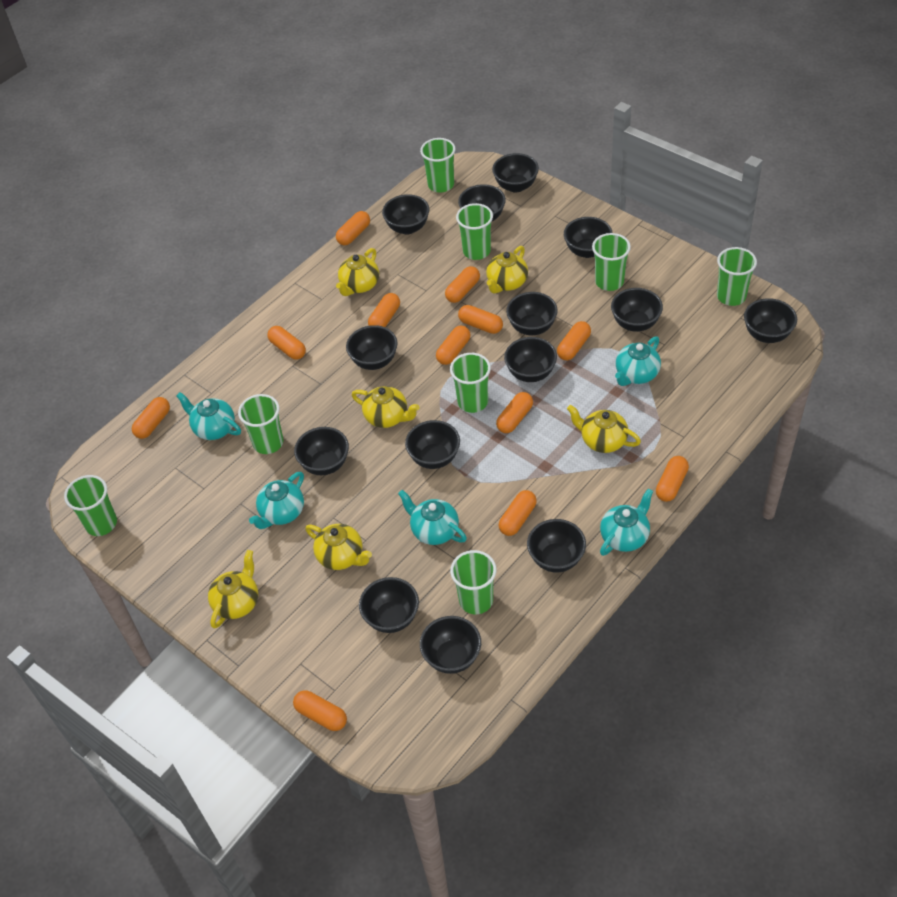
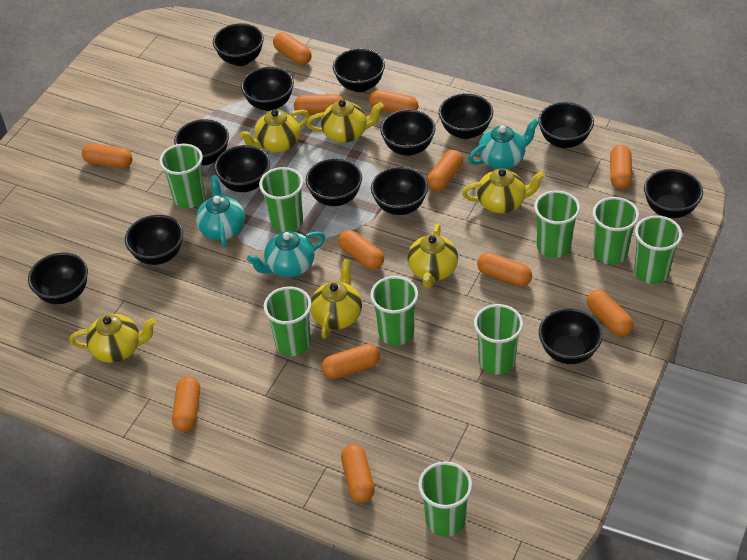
green cup: [64,475,117,536] [238,394,283,454] [420,138,456,193] [450,353,491,413] [450,550,496,614] [456,203,493,260] [592,233,631,291] [717,247,757,306] = 8 -> [159,144,206,208] [259,167,303,233] [264,286,312,356] [370,276,418,346] [418,461,472,537] [474,304,523,375] [534,190,580,258] [593,197,639,265] [634,215,682,284] = 9
turquoise teapot: [176,392,241,440] [249,471,304,529] [398,490,467,545] [600,488,653,556] [615,336,661,386] = 5 -> [196,175,245,248] [247,231,325,277] [468,119,539,169] = 3

